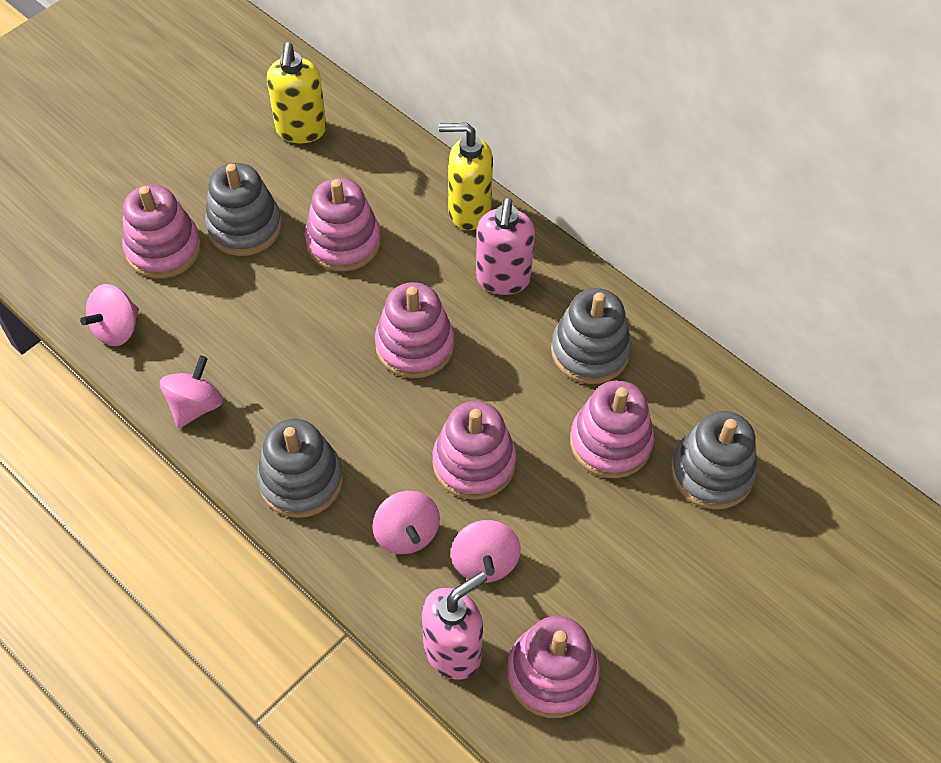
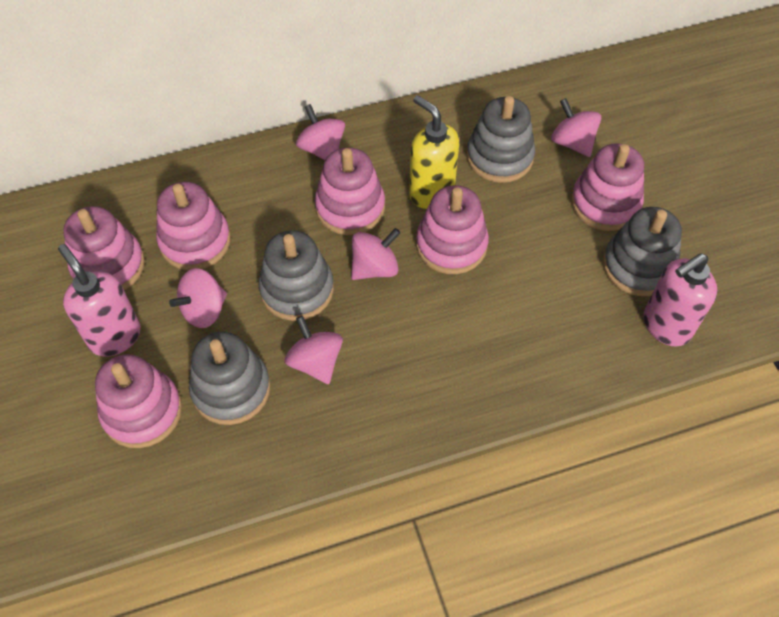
pink spinning top: [80,284,139,346] [160,356,223,428] [372,491,440,554] [451,520,521,583] = 4 -> [169,268,227,328] [284,316,343,384] [296,104,345,160] [351,228,401,280] [551,98,601,157] = 5
yellow soap dispenser: [267,42,327,143] [439,123,493,230] = 2 -> [409,95,459,209] = 1

